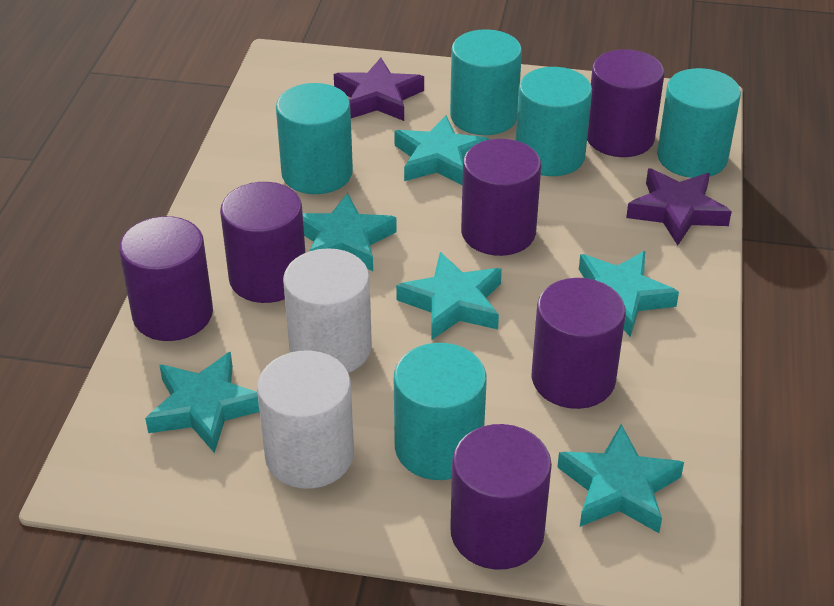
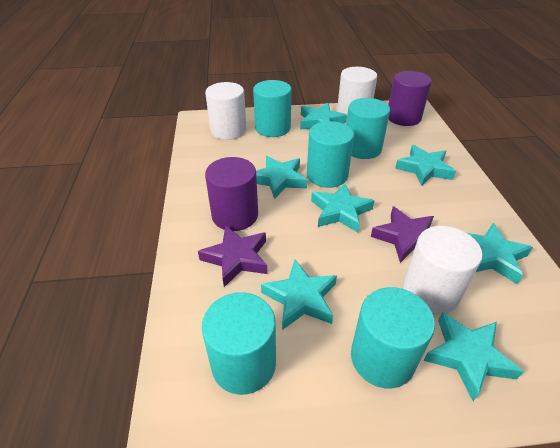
purple cylinder: [119,216,213,341] [220,182,305,303] [450,424,552,570] [461,139,541,256] [532,278,626,409] [587,49,664,157] = 6 -> [205,157,258,231] [388,71,432,126] = 2
turquoise star: [145,352,259,453] [303,193,397,271] [394,115,490,185] [396,252,502,340] [557,424,684,533] [579,251,679,337] = 6 -> [256,156,307,199] [261,260,337,330] [300,103,347,130] [311,183,375,233] [395,145,456,186] [424,312,524,401] [467,223,533,284] = 7
white cylinder: [257,351,354,489] [283,248,372,373] = 2 -> [205,82,247,140] [337,67,377,115] [403,226,482,314] = 3

